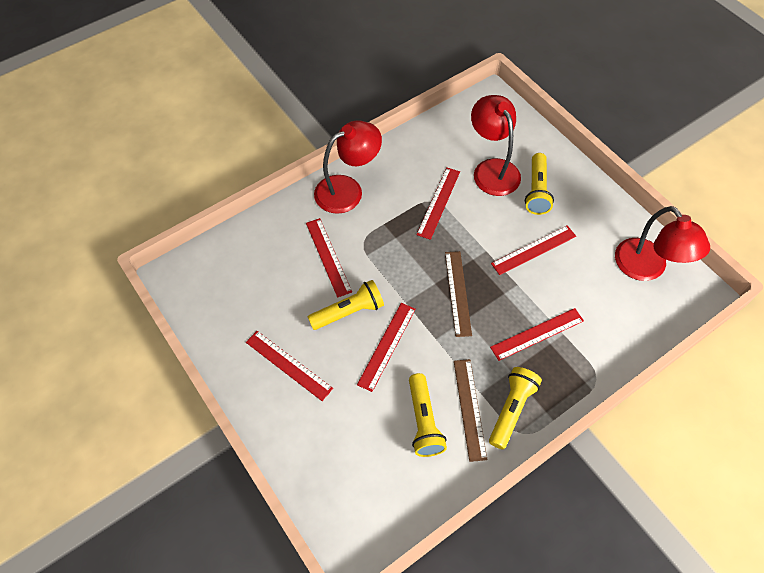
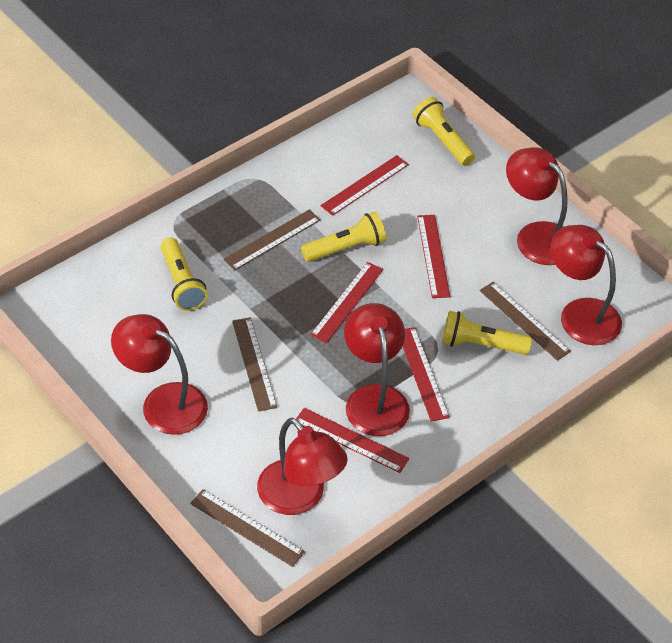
brown ruler: [445,251,472,337] [454,359,487,462] = 2 -> [190,489,305,567] [223,210,320,271] [232,317,277,411] [479,282,571,361] = 4
red lamp: [314,121,382,214] [471,95,521,196] [615,206,710,281] = 3 -> [111,314,208,435] [257,418,348,515] [344,303,410,436] [506,147,568,265] [550,225,622,345] = 5
red ruler: [246,331,333,401] [306,218,352,298] [357,303,416,392] [416,168,460,240] [490,308,584,361] [491,225,576,275] = 6 -> [296,408,409,473] [310,262,383,343] [320,155,409,216] [403,327,450,422] [417,215,451,298] = 5

